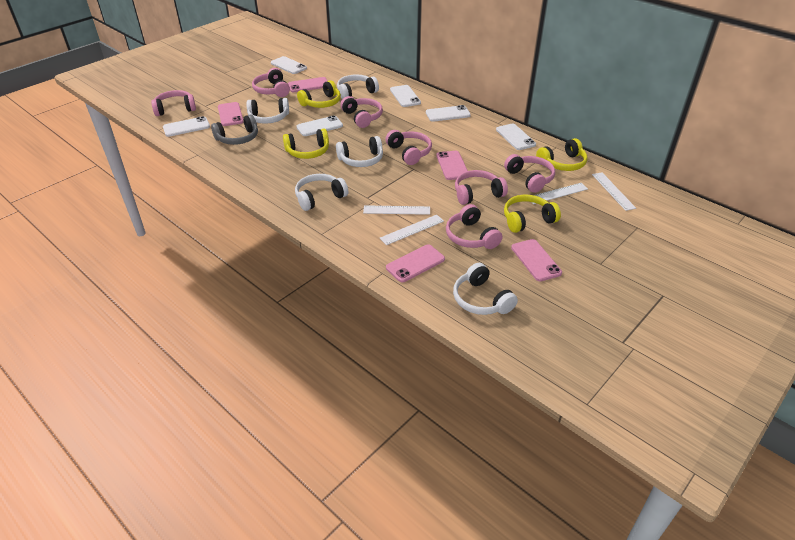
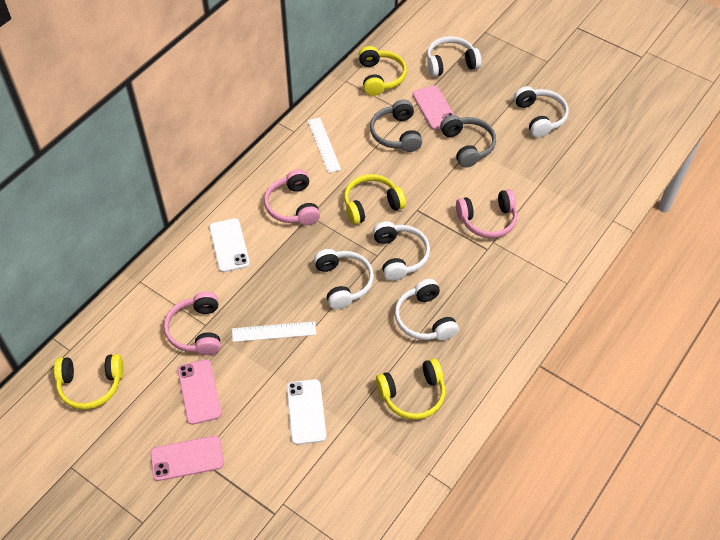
grey headphones: [211,114,258,145] = 1 -> [370,99,422,152] [440,115,496,168] = 2
pink headphones: [151,90,196,116] [252,68,290,97] [340,96,383,128] [385,130,432,165] [446,204,502,249] [455,170,508,205] [504,154,555,193] = 7 -> [164,291,221,355] [264,169,320,225] [456,189,517,238] = 3
pink phone: [218,102,244,126] [288,77,327,92] [386,244,445,282] [436,151,468,180] [511,239,562,281] = 5 -> [150,436,224,481] [177,359,222,425] [412,85,454,130] = 3
white phone: [163,116,210,137] [271,56,307,74] [296,115,343,136] [390,85,421,107] [426,105,471,122] [496,123,536,150] = 6 -> [209,218,250,272] [287,379,326,445] = 2
white ruler: [363,206,430,215] [380,215,444,245] [532,183,588,204] [592,172,636,211] = 4 -> [232,321,316,342] [307,117,341,173] = 2

